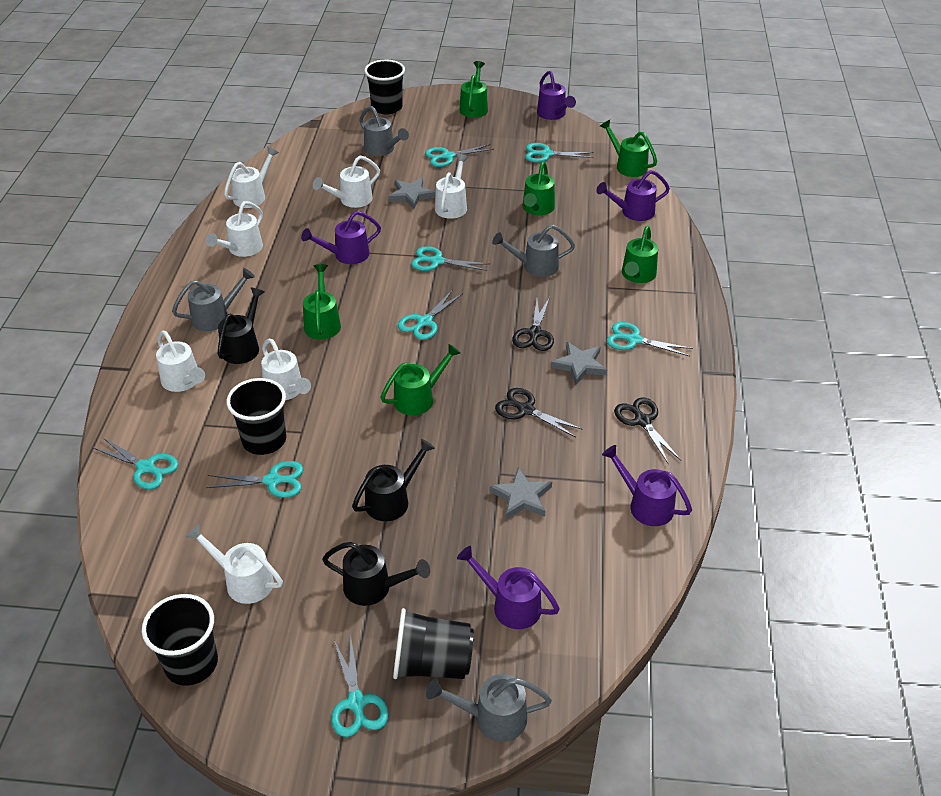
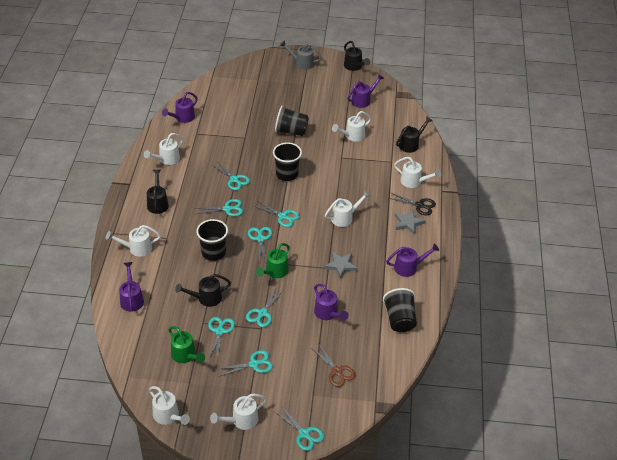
black scissors: [495,388,583,438] [512,297,554,351] [614,398,681,463] = 3 -> [389,193,436,215] = 1
black watering can: [218,287,265,364] [322,542,430,606] [352,439,435,521] = 3 -> [147,169,169,214] [175,274,231,307] [344,41,370,71] [396,116,432,153] = 4
brown scissors: none = 0 -> [313,343,356,387] = 1
green watering can: [303,264,341,340] [380,344,461,416] [459,61,488,118] [523,161,555,215] [600,120,657,177] [622,226,658,283] = 6 -> [168,326,205,363] [256,243,290,278] = 2
grey star: [388,178,435,209] [490,467,552,519] [551,342,607,385] = 3 -> [324,252,358,279] [395,209,426,235] = 2
grey watering can: [172,268,255,331] [359,106,409,156] [426,674,552,742] [492,224,575,277] = 4 -> [280,40,322,70] = 1

